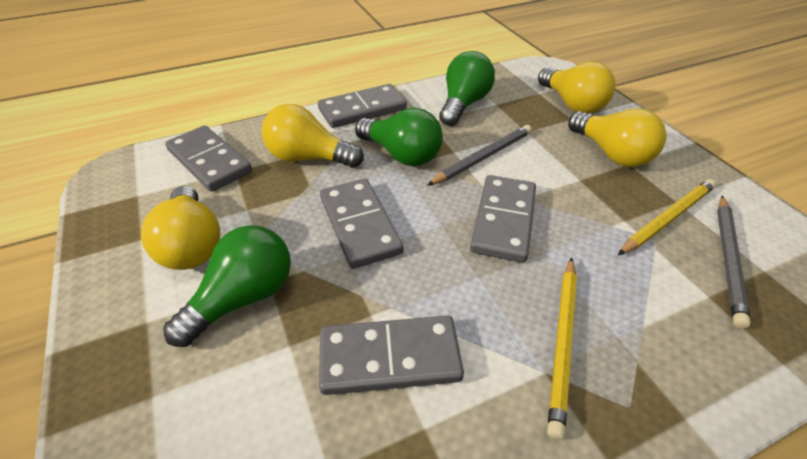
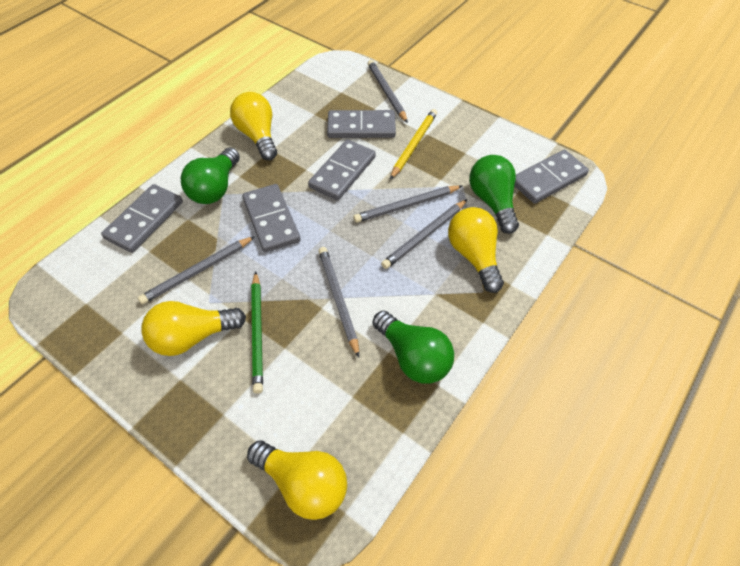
green pencil: none = 0 -> [251,271,263,393] = 1
grey pencil: [427,125,532,186] [717,196,751,329] = 2 -> [138,236,255,304] [318,247,359,358] [353,185,462,223] [368,60,408,123] [381,199,468,269] = 5
yellow pencil: [547,257,577,440] [618,179,716,255] = 2 -> [390,109,437,180] = 1

